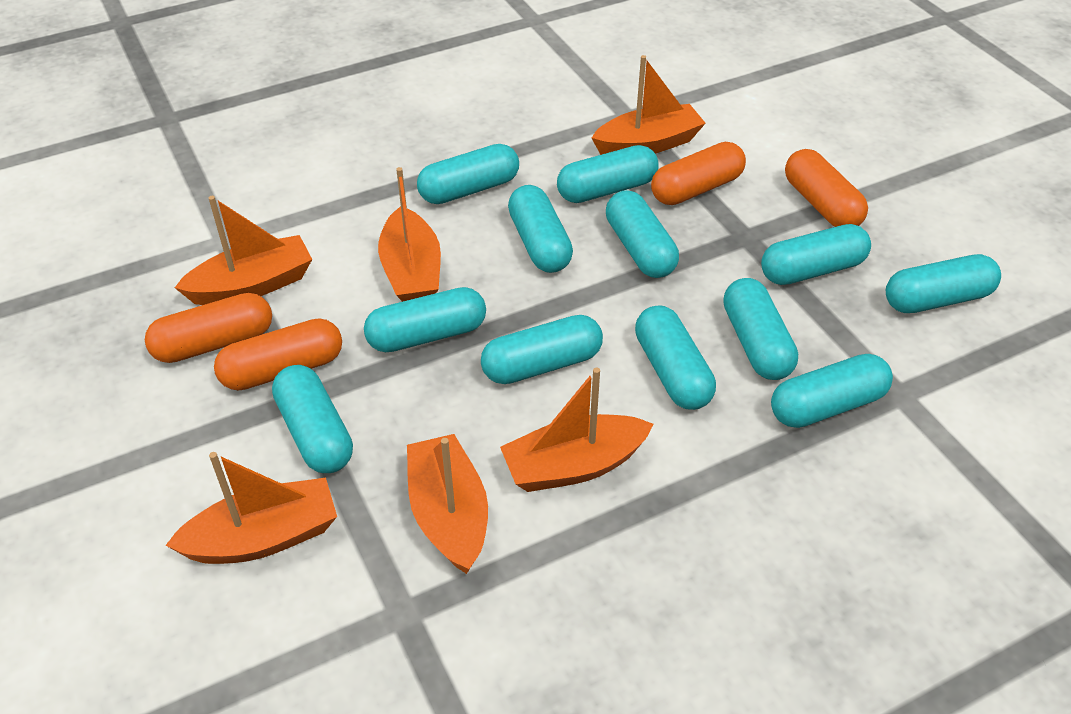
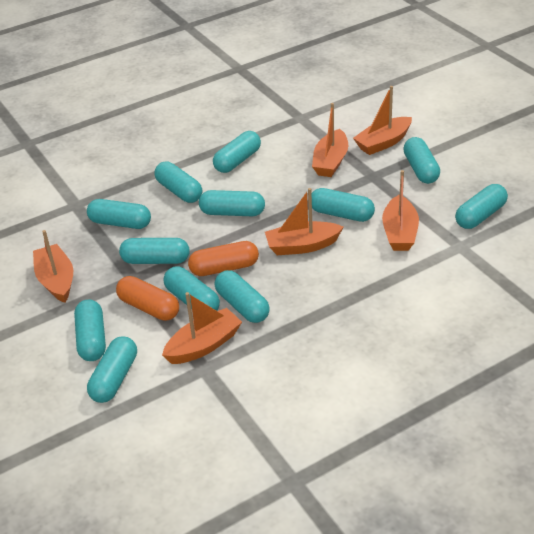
orange capsule: [145,293,272,363] [214,318,342,390] [651,142,746,205] [785,149,868,227] = 4 -> [116,276,179,321] [188,241,259,276] = 2

